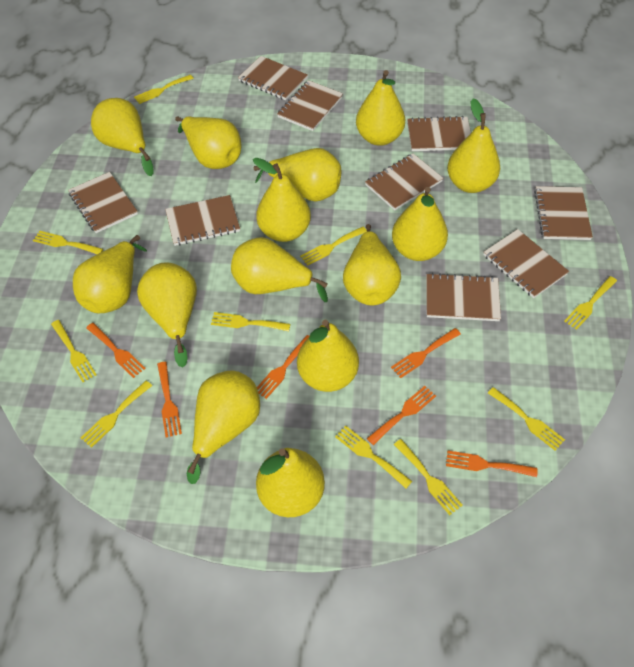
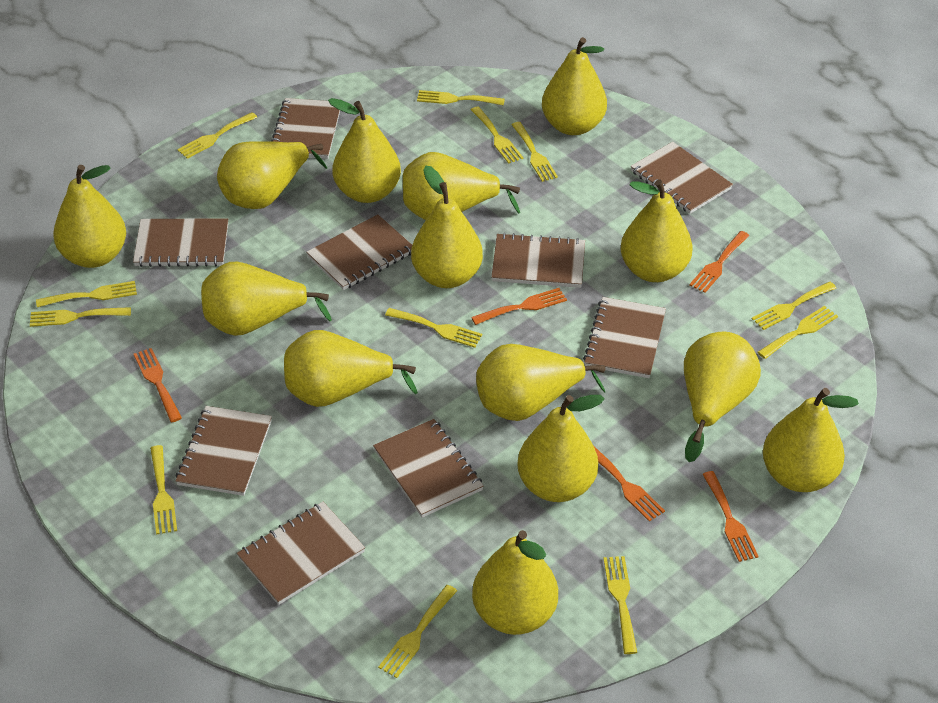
orange fork: [86,323,146,378] [157,362,182,437] [257,335,310,399] [367,386,436,445] [391,328,461,378] [446,450,538,477] = 6 -> [134,348,182,422] [471,288,567,325] [593,445,665,522] [689,231,750,293] [702,471,759,562] = 5
yellow fork: [33,231,103,254] [51,320,97,382] [81,381,152,448] [134,75,194,104] [211,312,290,331] [300,227,367,266] [335,426,412,488] [394,439,463,515] [488,387,565,451] [564,276,617,330] = 10 -> [30,307,131,327] [36,281,137,307] [150,445,177,535] [177,112,258,159] [378,585,457,678] [385,308,482,348] [417,90,505,105] [471,106,523,164] [511,122,558,182] [603,556,637,654] [752,282,836,330] [758,306,838,359] = 12

